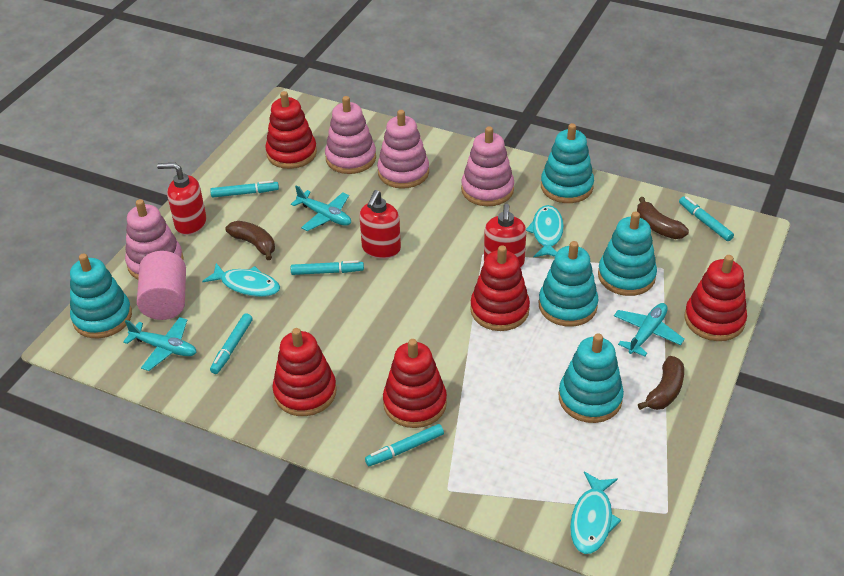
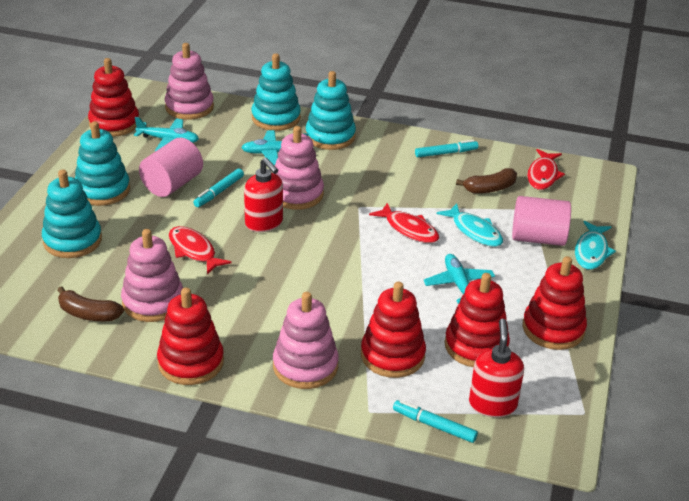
brown banana: [225,221,275,260] [637,197,689,239] [638,356,684,410] = 3 -> [57,286,124,321] [456,168,517,193] = 2
pink cylinder: [137,251,186,320] = 1 -> [139,138,203,197] [512,196,571,246] = 2
red fish: none = 0 -> [169,226,232,275] [369,203,439,243] [527,149,565,190] = 3
red soap dispenser: [157,163,206,235] [359,190,401,259] [484,204,526,268] = 3 -> [244,158,283,232] [469,319,524,417] = 2
turquoise fish: [202,263,280,297] [526,205,564,257] [570,472,621,554] = 3 -> [437,203,503,247] [575,221,616,270] = 2
turquoise marker: [210,180,279,197] [210,313,253,374] [291,260,364,275] [365,424,444,466] [679,196,734,241] = 5 -> [193,168,244,207] [393,400,478,443] [415,140,478,157] = 3
turquoise stacking toy: [70,253,132,338] [539,241,598,327] [541,123,594,203] [559,334,624,423] [598,211,657,296] = 5 -> [42,170,102,258] [75,121,130,206] [251,53,301,131] [306,71,356,150] = 4

